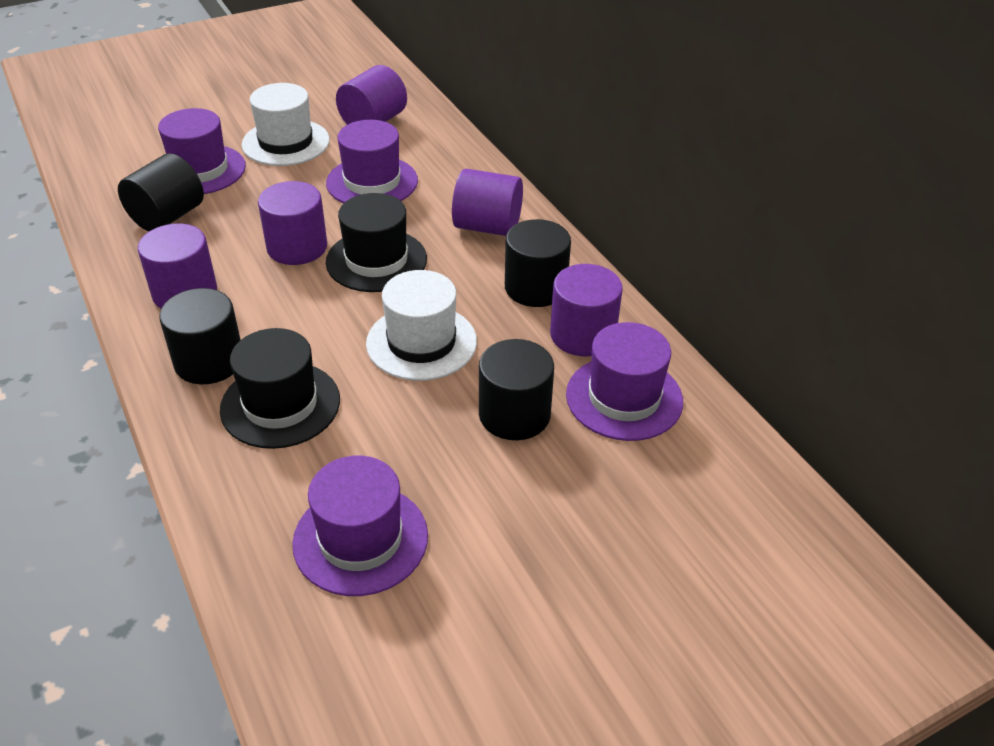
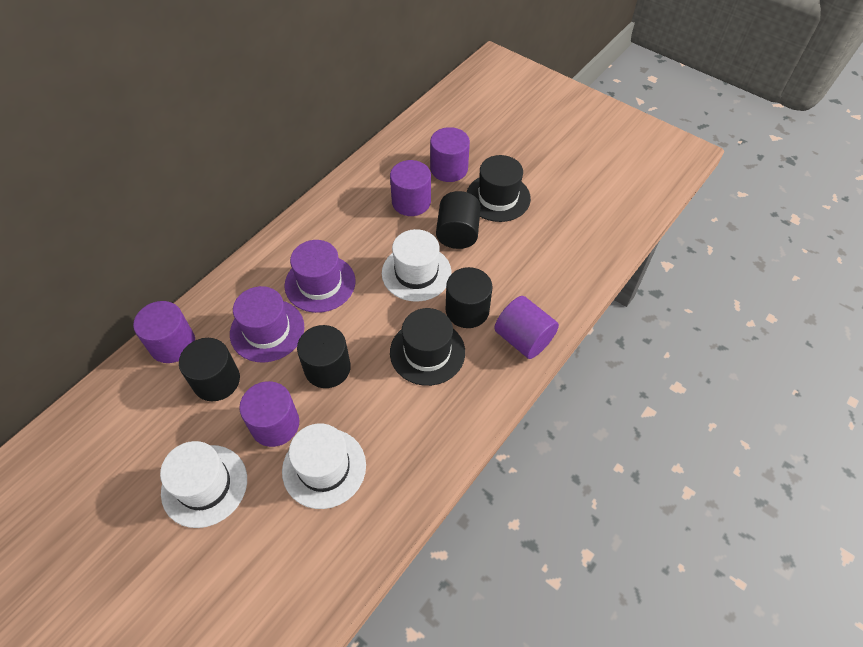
purple hat: [158,108,246,194] [292,456,428,596] [326,120,418,203] [566,322,683,441] = 4 -> [230,286,304,362] [284,240,356,313] = 2
white hat: [242,83,330,166] [366,270,477,381] = 2 -> [160,441,247,528] [282,423,366,509] [382,229,452,302] = 3

